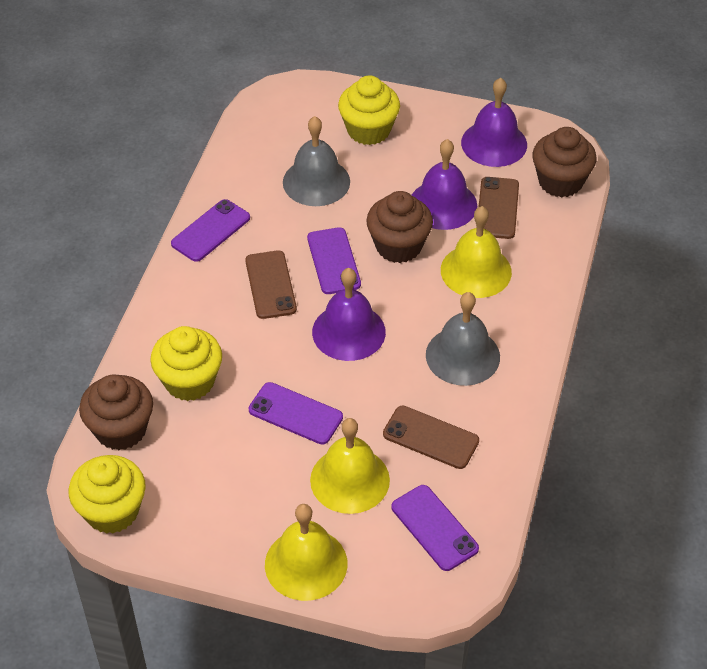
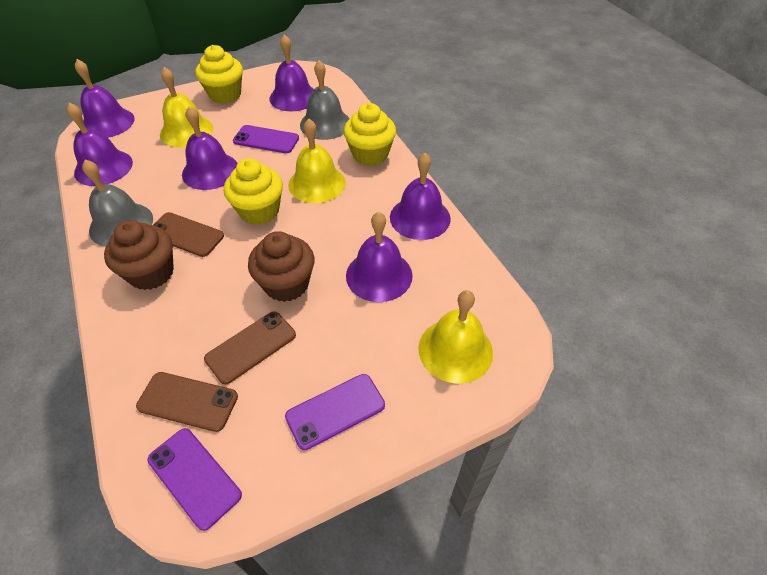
brown cupcake: [79,374,153,450] [366,191,433,263] [532,127,597,197] = 3 -> [104,220,174,290] [248,231,315,302] = 2
purple bell: [312,268,386,361] [411,139,477,230] [461,78,527,167] = 3 -> [67,103,133,186] [75,59,134,138] [182,106,238,190] [269,34,314,112] [346,212,413,302] [390,153,451,240] = 6
purple phone: [171,199,250,262] [249,382,343,445] [307,227,361,294] [391,485,479,571] = 4 -> [147,428,242,531] [233,125,299,154] [285,374,385,450] = 3

